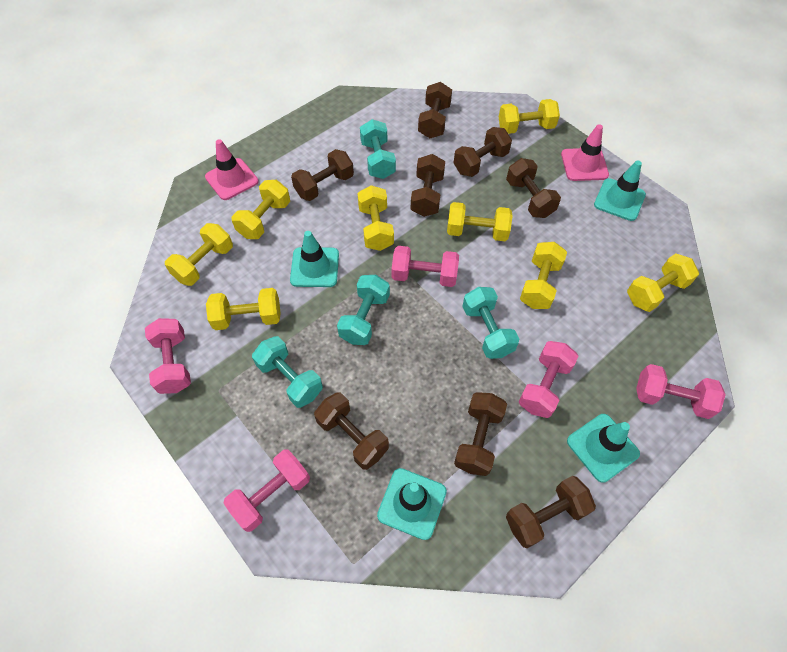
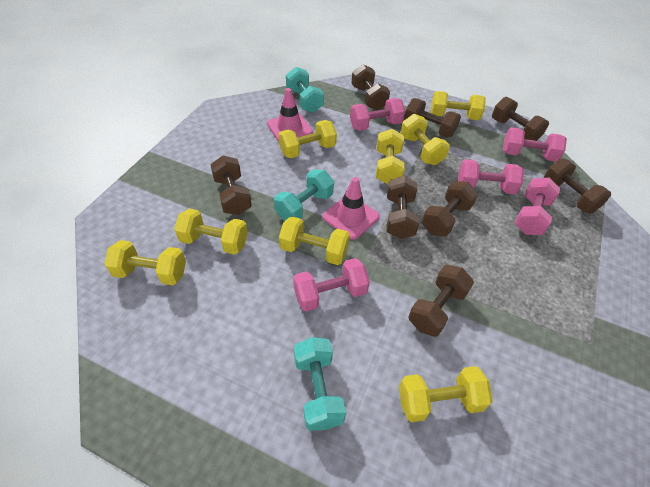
turquoise dumbbell: [252,336,323,408] [337,275,390,345] [360,119,396,179] [462,287,519,359] = 4 -> [274,169,334,221] [286,67,324,113] [294,337,346,430] = 3
turquoise traffic cone: [290,231,339,287] [377,468,447,540] [567,414,640,483] [594,160,646,221] = 4 -> none = 0

